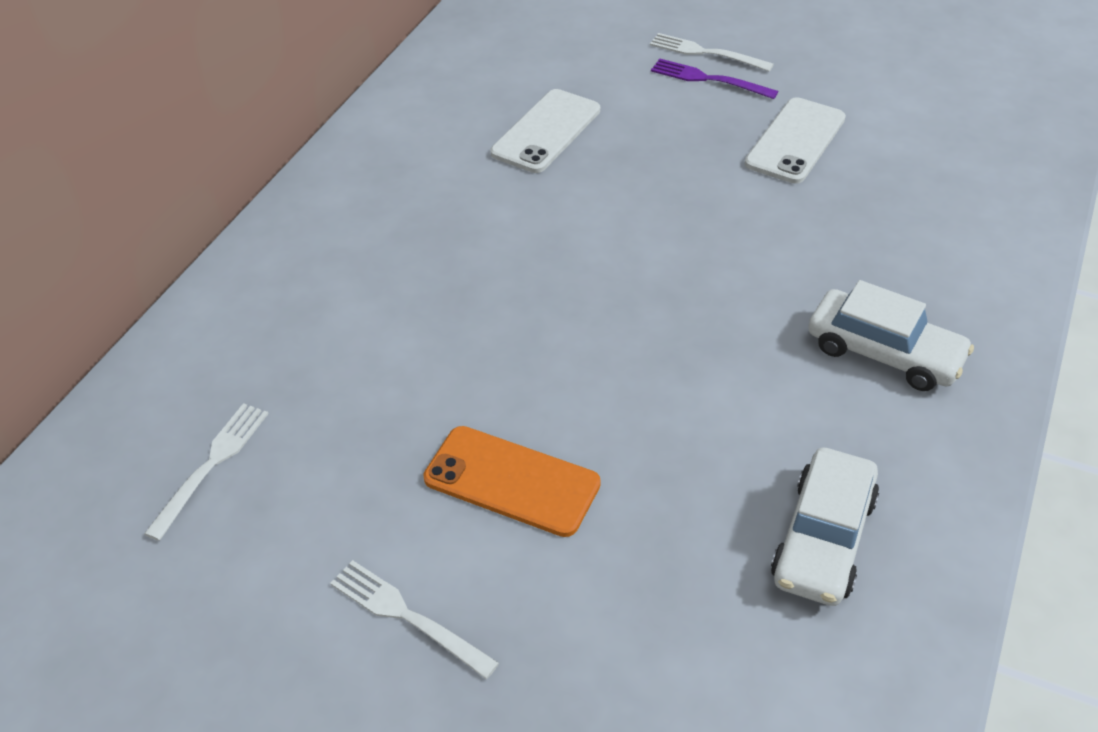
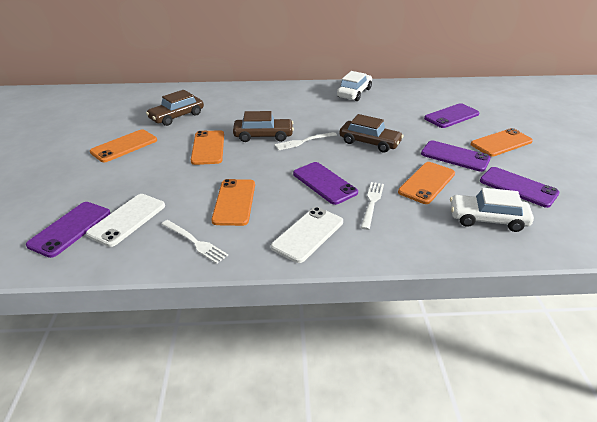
brown car: none = 0 -> [146,90,204,126] [233,111,294,142] [339,114,404,153] = 3
orange phone: [423,426,601,537] = 1 -> [90,129,157,162] [191,130,224,165] [211,179,255,226] [398,162,455,204] [470,128,533,157] = 5
purple fork: [651,59,778,99] = 1 -> none = 0
purple phone: none = 0 -> [26,202,110,258] [293,162,358,205] [421,140,491,172] [424,103,480,128] [480,167,559,208] = 5

